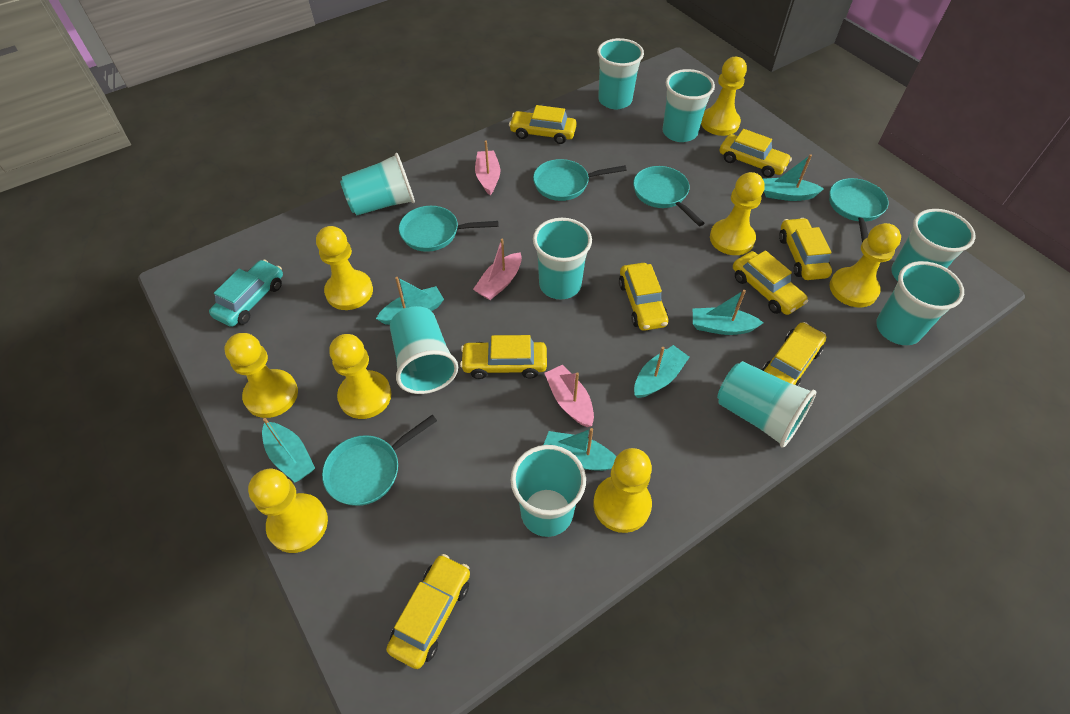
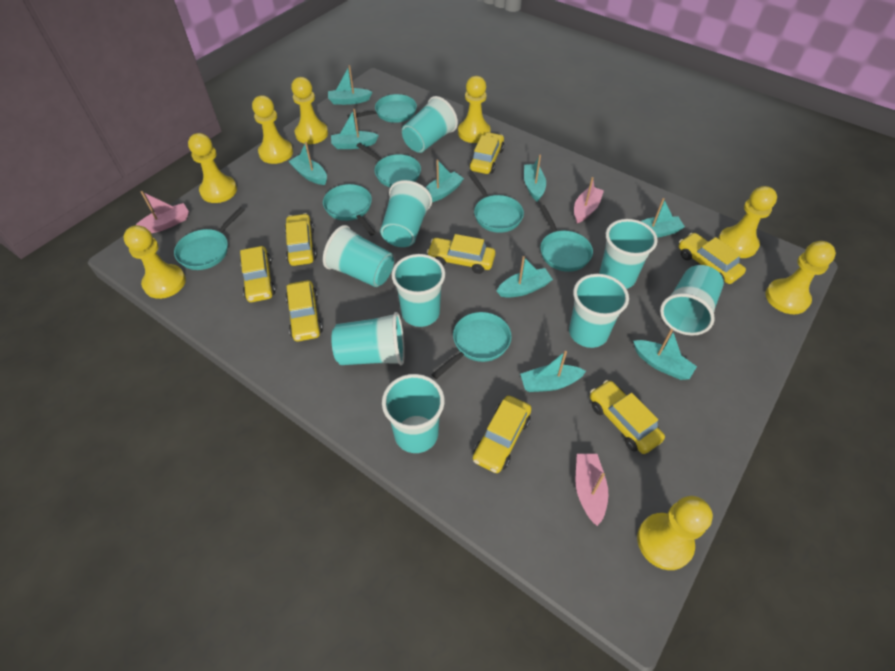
turquoise boat: [262,418,315,482] [376,277,444,325] [544,428,616,471] [634,345,690,398] [693,290,763,335] [763,154,824,201] = 6 -> [288,142,327,185] [328,65,372,105] [331,109,379,149] [426,160,464,202] [497,256,553,298] [520,351,586,392] [524,155,546,202] [633,329,697,380] [641,198,685,238] = 9
turquoise car: [209,260,283,327] = 1 -> none = 0
turquoise pan: [322,415,437,506] [399,206,498,252] [533,159,627,201] [633,166,704,226] [829,178,888,242] = 5 -> [174,207,245,270] [323,184,376,235] [347,94,417,123] [356,143,421,187] [431,312,512,379] [469,174,524,233] [540,205,593,272] = 7

